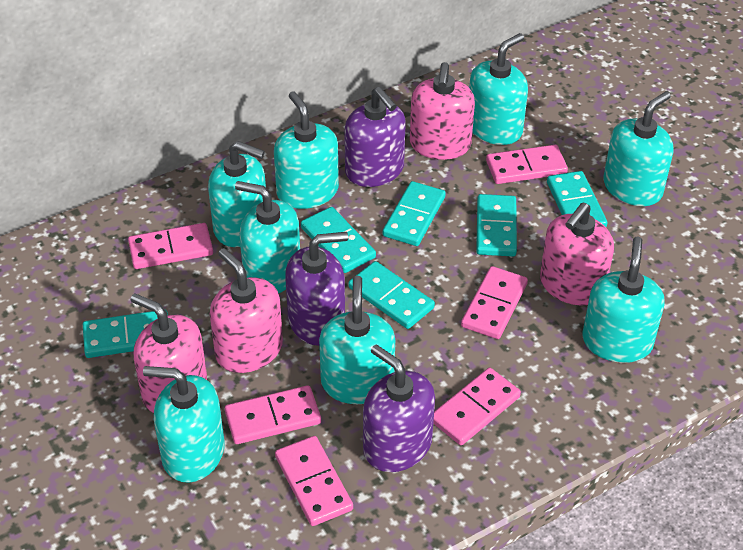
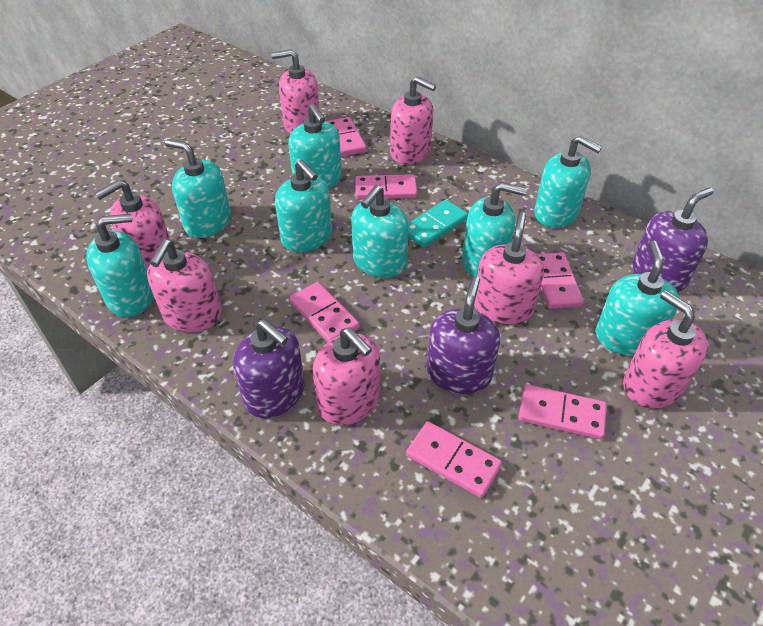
pink soap dispenser: [131,294,207,413] [210,248,283,373] [410,62,475,160] [540,202,614,305] = 4 -> [95,180,170,269] [147,239,222,332] [271,49,319,134] [313,327,380,425] [390,76,436,165] [474,212,544,325] [623,290,708,408] = 7
turquoise domino: [83,310,168,358] [301,207,376,273] [348,261,435,329] [383,181,446,246] [476,194,517,256] [547,171,607,227] = 6 -> [408,200,468,247] = 1

